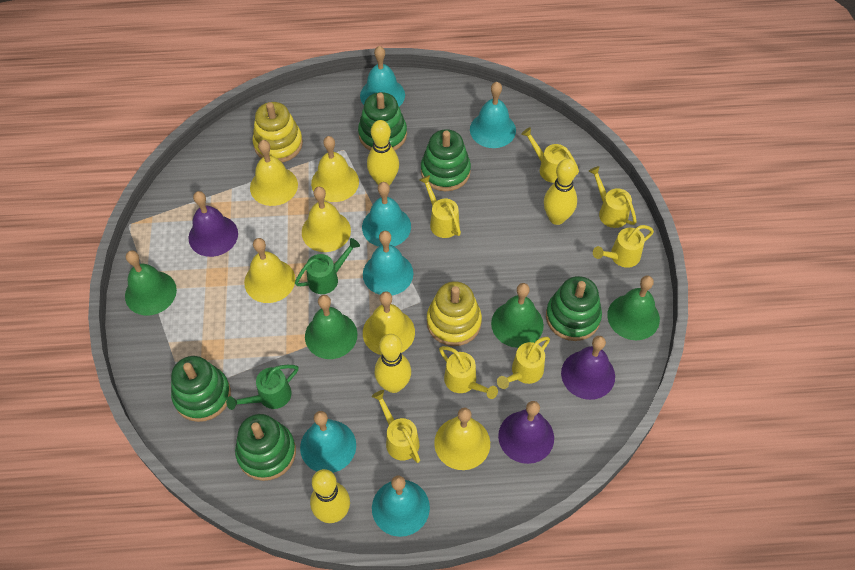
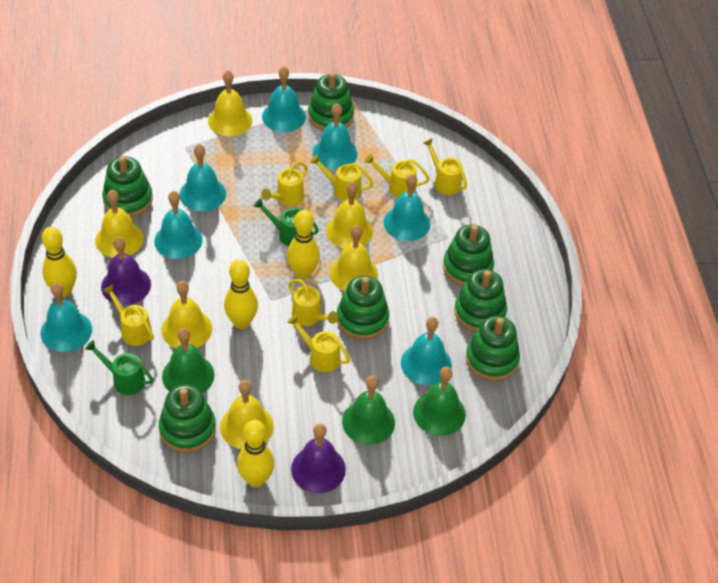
green bell: [125,250,177,315] [305,295,358,359] [491,283,544,348] [607,276,660,340] = 4 -> [162,328,214,393] [342,376,395,445] [413,367,466,436] = 3
green stacking toy: [171,356,231,422] [235,414,296,481] [358,92,407,151] [421,129,471,191] [546,276,602,341] = 5 -> [102,156,153,217] [159,385,216,453] [308,72,354,131] [337,275,389,340] [443,224,494,286] [454,269,507,332] [466,316,520,381] = 7
purple bell: [188,191,238,257] [498,401,554,464] [561,336,615,400] = 3 -> [101,236,151,305] [291,423,346,493] = 2
turquoise bell: [300,411,356,473] [360,46,405,107] [362,182,411,247] [363,231,413,295] [372,476,430,537] [470,82,516,148] = 6 -> [41,283,92,352] [154,191,203,259] [180,144,226,211] [262,66,306,132] [313,103,357,170] [384,174,430,241] [401,317,452,385] = 7
yellow stacking toy: [252,102,303,163] [427,281,482,346] = 2 -> none = 0

